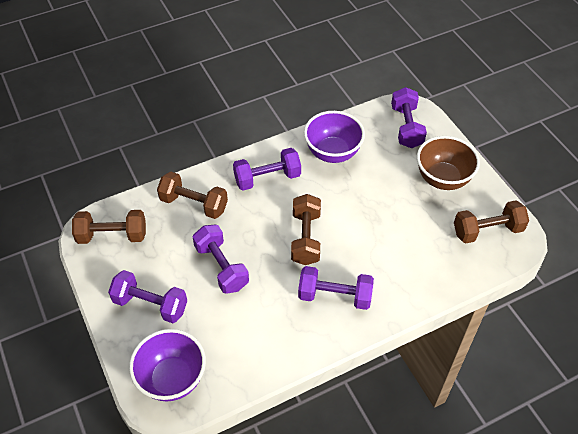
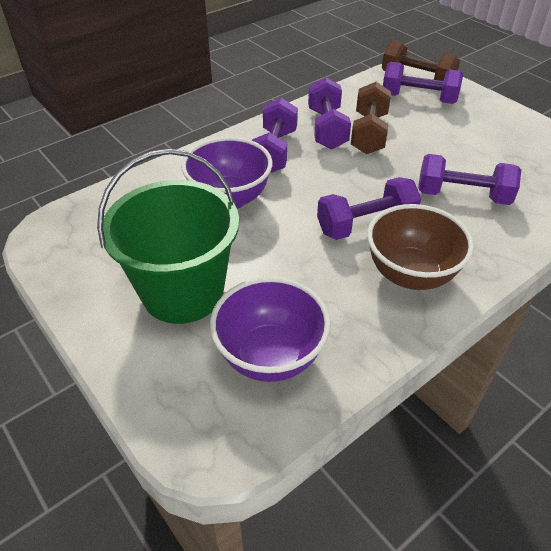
brown dumbbell: [72,210,146,244] [157,172,228,219] [291,194,321,265] [454,200,529,243] = 4 -> [351,82,391,154] [382,40,460,81] = 2
green bucket: none = 0 -> [97,149,239,324] = 1

